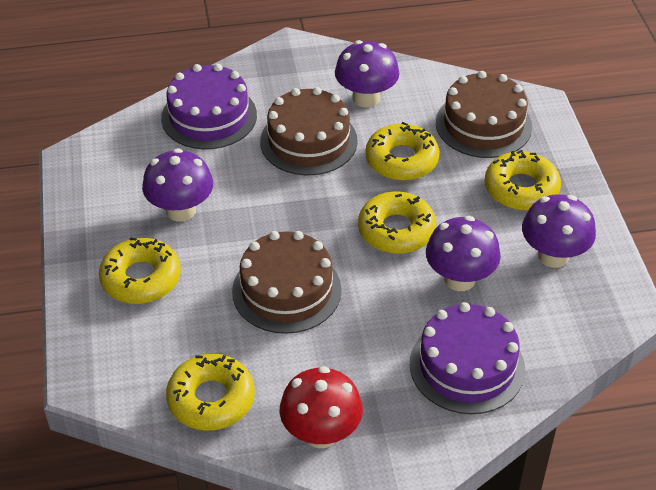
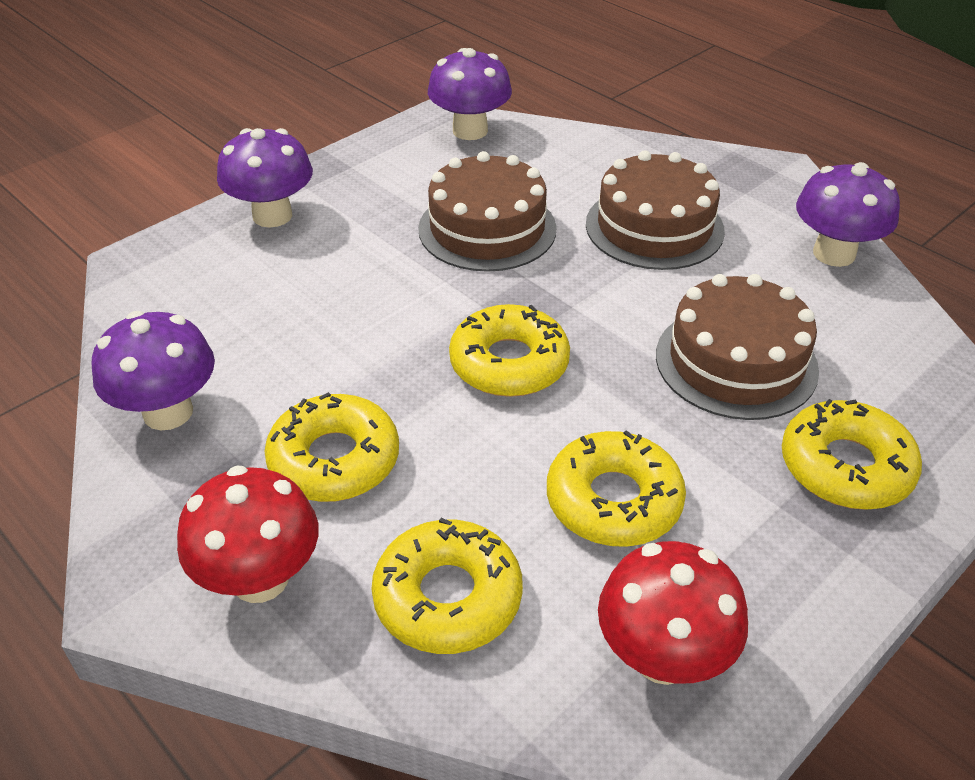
purple cake: [161,64,257,149] [410,302,525,414] = 2 -> none = 0
red mushroom: [280,366,363,449] = 1 -> [177,466,319,603] [598,541,748,685] = 2

